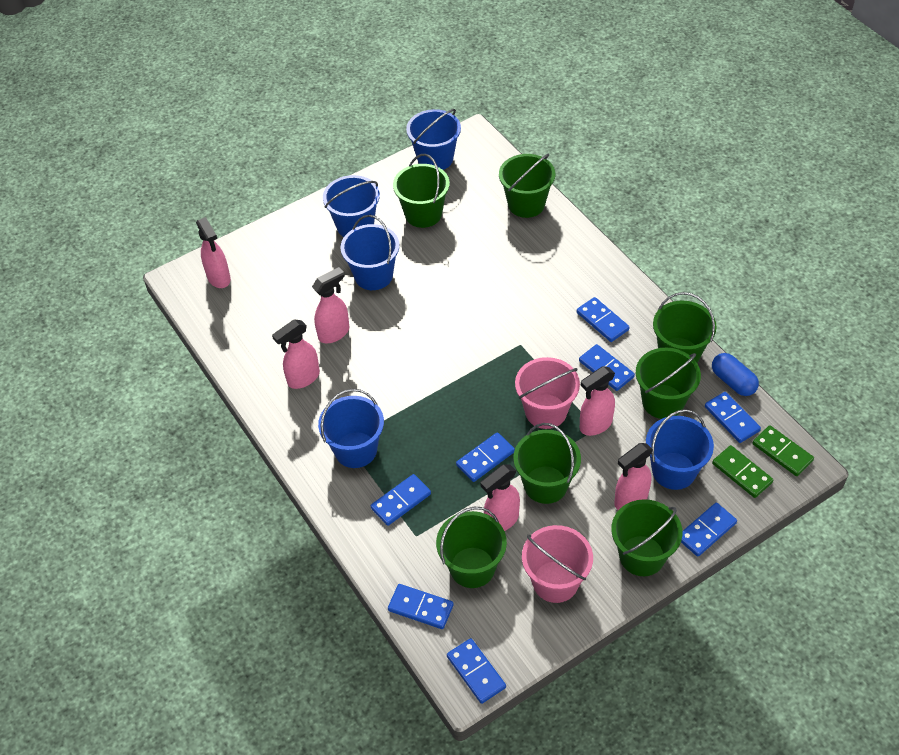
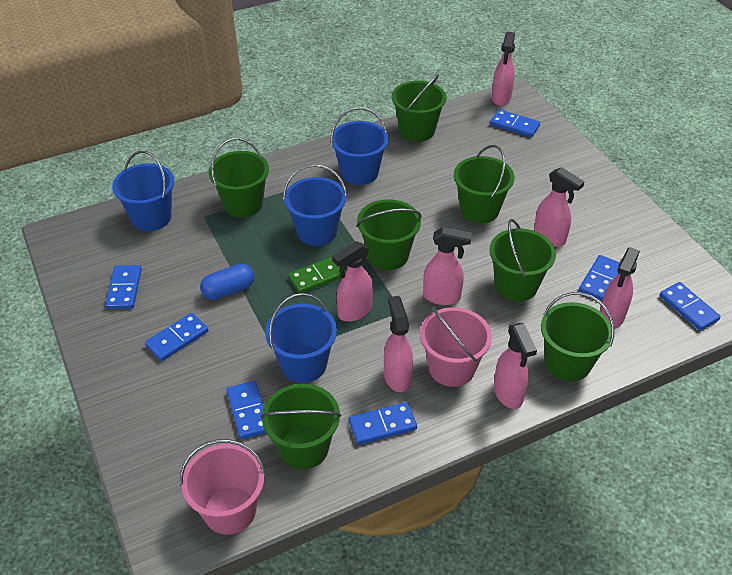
blue bucket: [318,389,384,468] [323,175,380,237] [340,215,399,290] [406,109,461,170] [646,409,714,490] = 5 -> [112,151,174,231] [265,293,337,383] [283,164,347,246] [331,107,388,185] = 4
blue domino: [371,474,431,526] [388,584,454,629] [447,638,506,704] [456,432,515,482] [577,297,629,342] [579,344,635,391] [681,503,737,557] [705,392,761,443] = 8 -> [105,265,142,309] [145,313,209,361] [226,381,266,440] [349,402,417,445] [490,109,540,137] [579,255,619,301] [660,282,721,331] = 7
green domino: [712,445,773,498] [752,425,814,476] = 2 -> [288,257,347,293] = 1
pink spray bottle: [196,217,231,288] [272,319,320,389] [312,267,349,343] [480,465,520,531] [580,366,615,436] [614,443,653,510] = 6 -> [332,241,373,322] [384,296,413,392] [423,227,472,305] [492,32,515,106] [494,323,537,409] [534,167,585,247] [600,247,640,329] = 7

